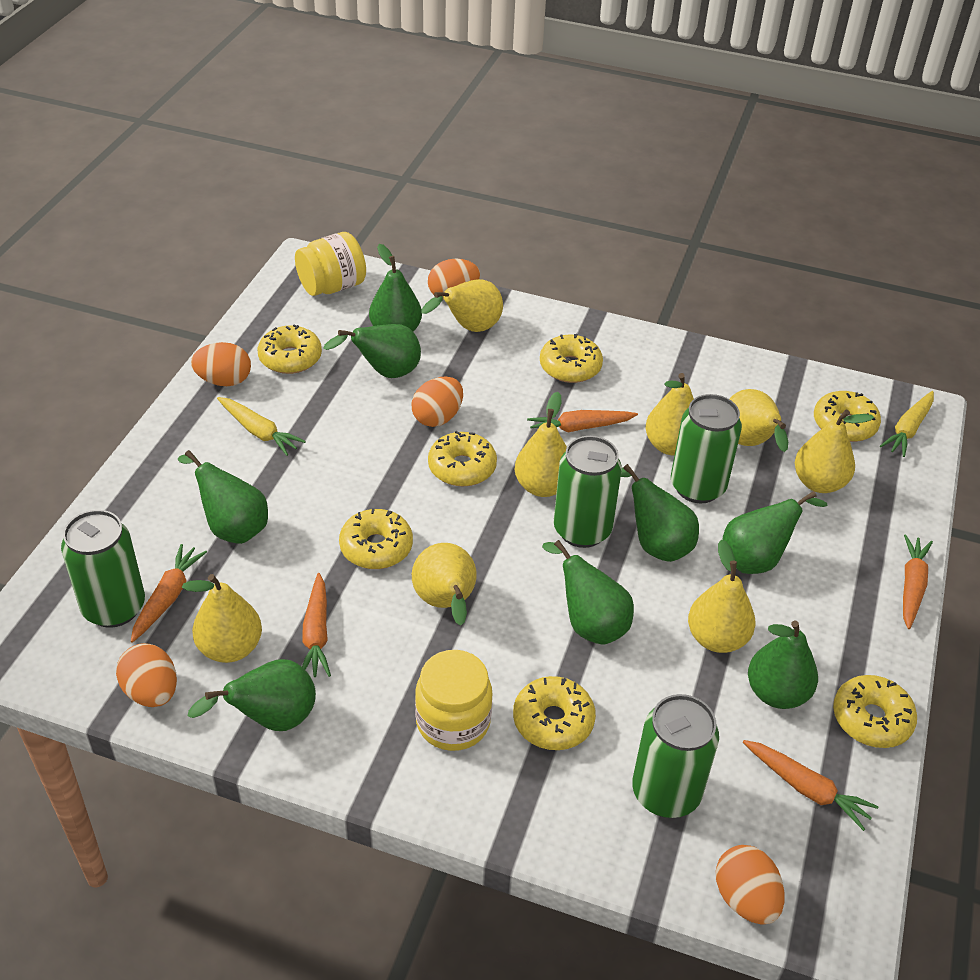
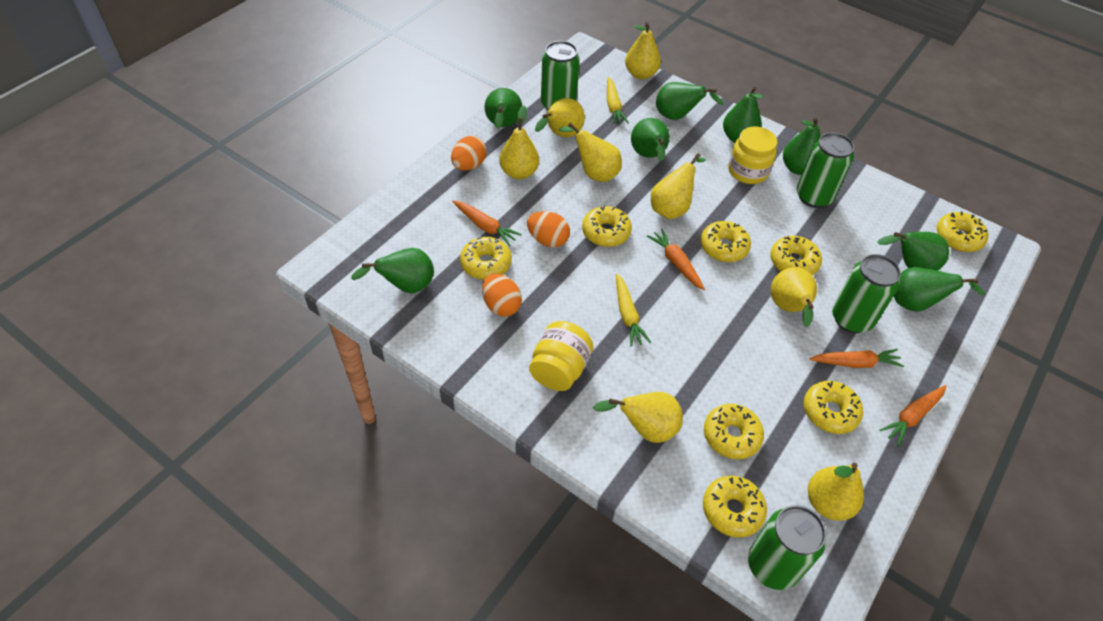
orange carrot: [131,544,207,643] [302,573,331,677] [527,410,638,435] [743,740,879,831] [903,534,933,629] = 5 -> [452,200,522,246] [647,229,705,290] [810,349,904,368] [880,385,946,446] = 4
orange egg: [116,643,177,707] [191,342,251,386] [411,376,463,427] [428,258,480,300] [716,845,785,925] = 5 -> [451,136,486,171] [482,273,522,317] [527,211,570,248] = 3
yellow donut: [258,324,322,374] [339,508,413,569] [428,431,497,486] [513,676,596,750] [540,334,603,383] [814,391,881,442] [833,675,917,748] = 7 -> [460,237,512,280] [582,206,632,247] [701,221,751,262] [703,476,767,538] [704,404,764,459] [770,236,822,275] [804,381,863,434] [937,212,988,252] = 8

